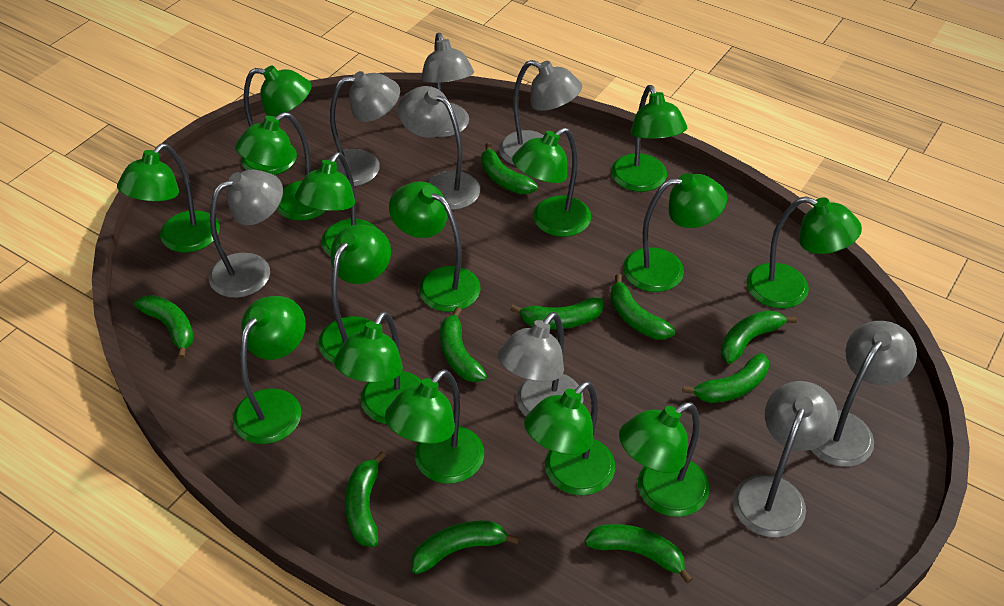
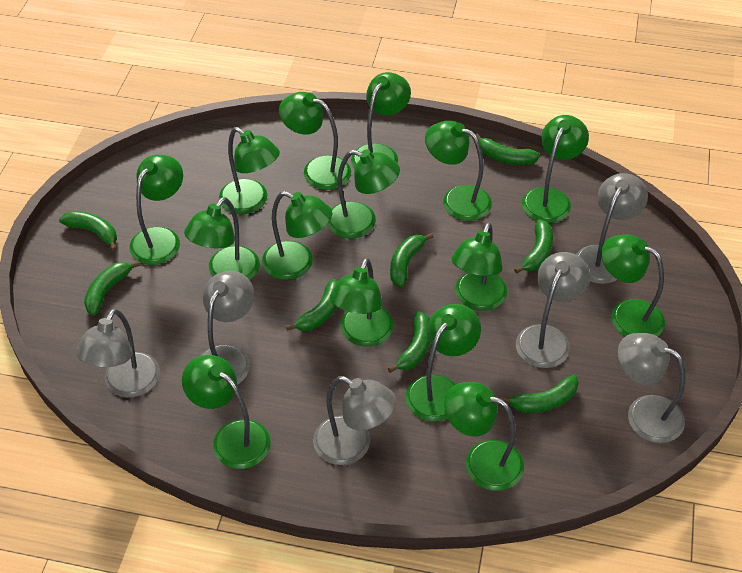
green banana: [134,295,194,359] [345,451,386,547] [411,521,519,574] [440,307,487,382] [481,143,538,194] [510,297,604,329] [584,524,693,584] [610,274,675,340] [682,353,769,403] [721,310,797,364] = 10 -> [59,211,117,251] [84,261,140,316] [286,279,338,331] [388,311,430,373] [390,233,434,287] [476,133,540,165] [501,375,579,413] [514,219,553,274] = 8
grey lamp: [209,170,283,298] [328,71,400,187] [398,86,480,210] [421,33,474,137] [498,312,584,416] [499,60,582,165] [733,381,838,537] [811,321,917,467] = 8 -> [76,309,160,397] [200,271,254,385] [313,376,396,465] [516,252,590,368] [576,173,648,284] [617,333,685,443] = 6

